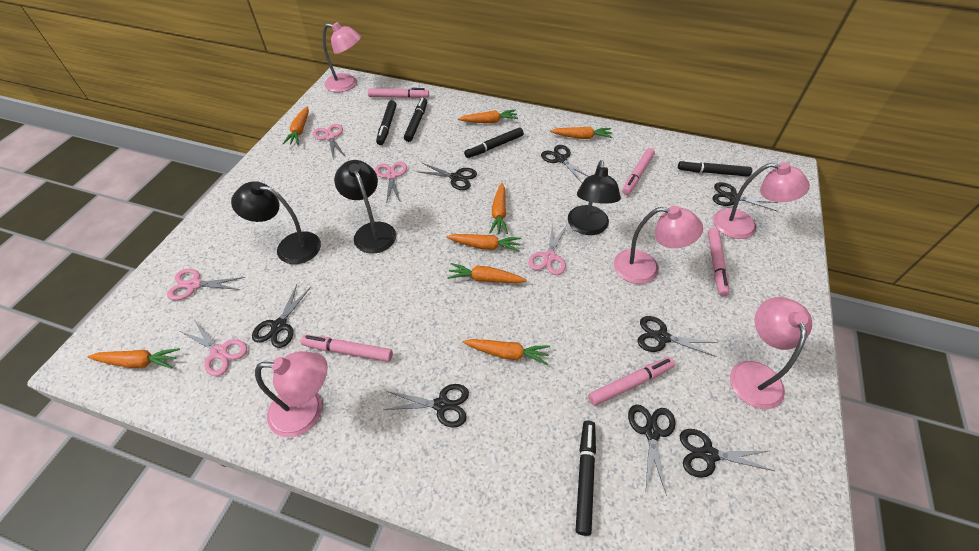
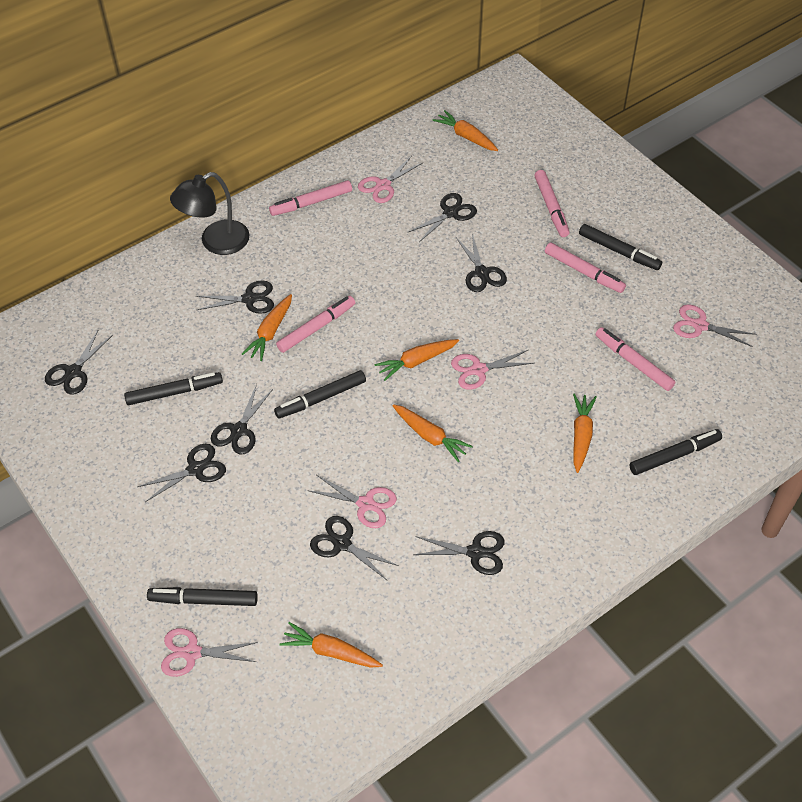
black lamp: [231,181,321,264] [334,160,396,254] [568,160,621,235] = 3 -> [170,172,249,255] = 1
orange carrot: [88,348,180,369] [283,107,309,145] [447,234,521,252] [447,263,527,283] [458,110,518,123] [463,339,550,365] [489,183,508,234] [550,127,613,139] = 8 -> [242,294,292,361] [279,622,383,668] [374,339,459,381] [392,404,473,462] [433,110,498,151] [573,394,597,473] = 6
pink lamp: [255,351,328,438] [323,22,361,92] [614,206,703,284] [713,162,810,239] [730,297,812,409] = 5 -> none = 0

